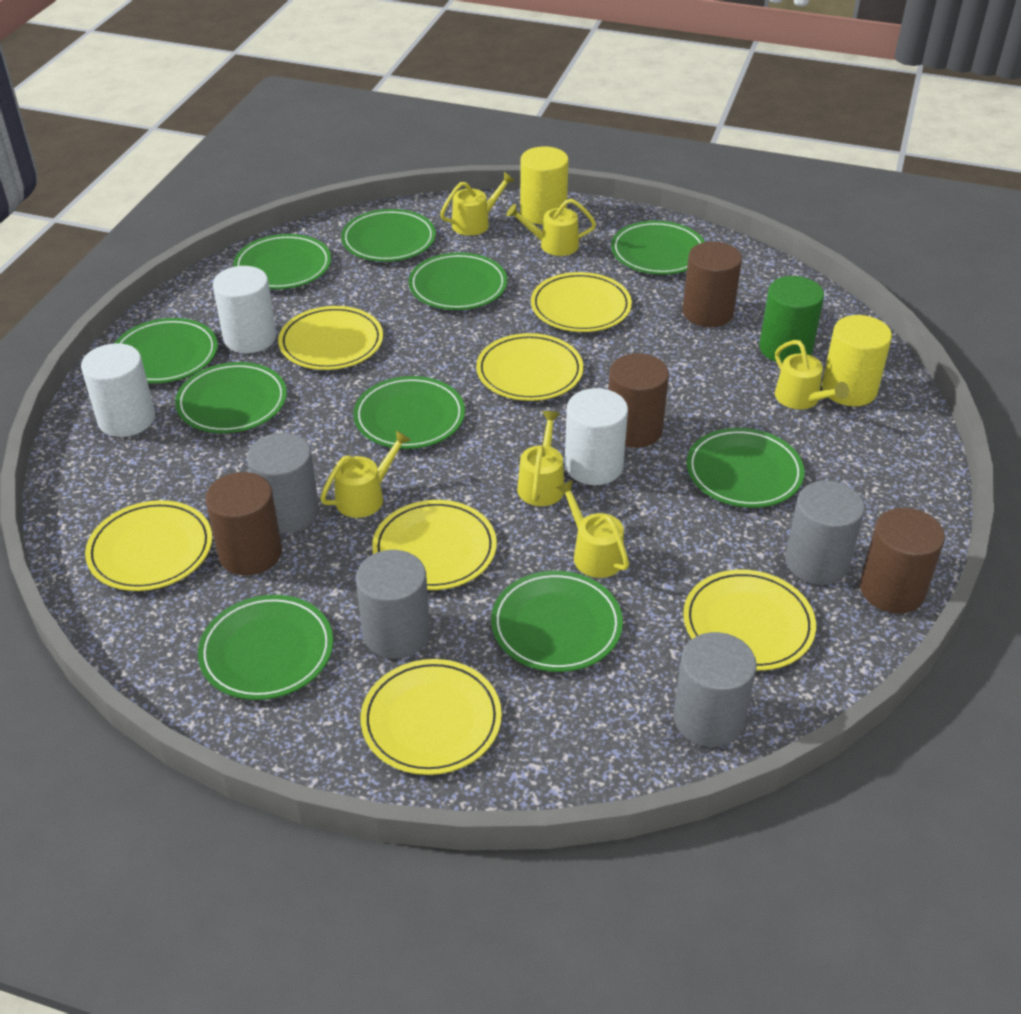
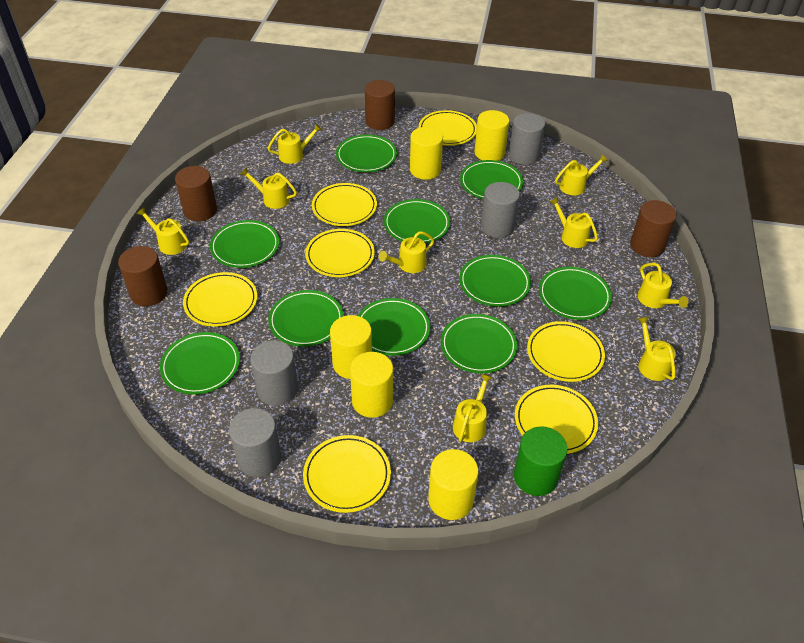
white cylinder: [81,343,155,437] [213,266,276,353] [565,388,628,485] = 3 -> none = 0
yellow cylinder: [520,146,569,225] [822,315,892,406] = 2 -> [330,315,372,379] [350,352,393,418] [410,127,443,180] [428,449,478,520] [474,110,509,161] = 5
yellow watering can: [320,430,411,518] [440,172,515,236] [506,199,596,256] [517,411,565,506] [556,480,629,578] [775,340,849,409] = 6 -> [137,207,189,255] [241,167,297,209] [268,124,322,164] [379,231,434,273] [453,374,493,442] [549,197,598,248] [555,154,608,195] [638,263,688,308] [638,316,676,381] = 9

